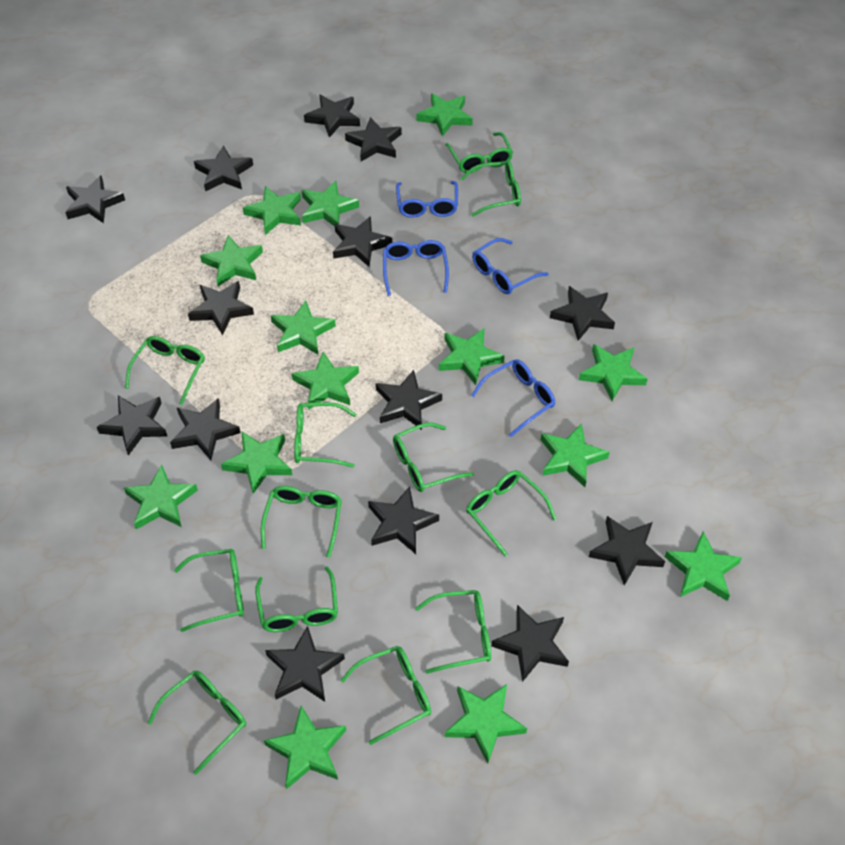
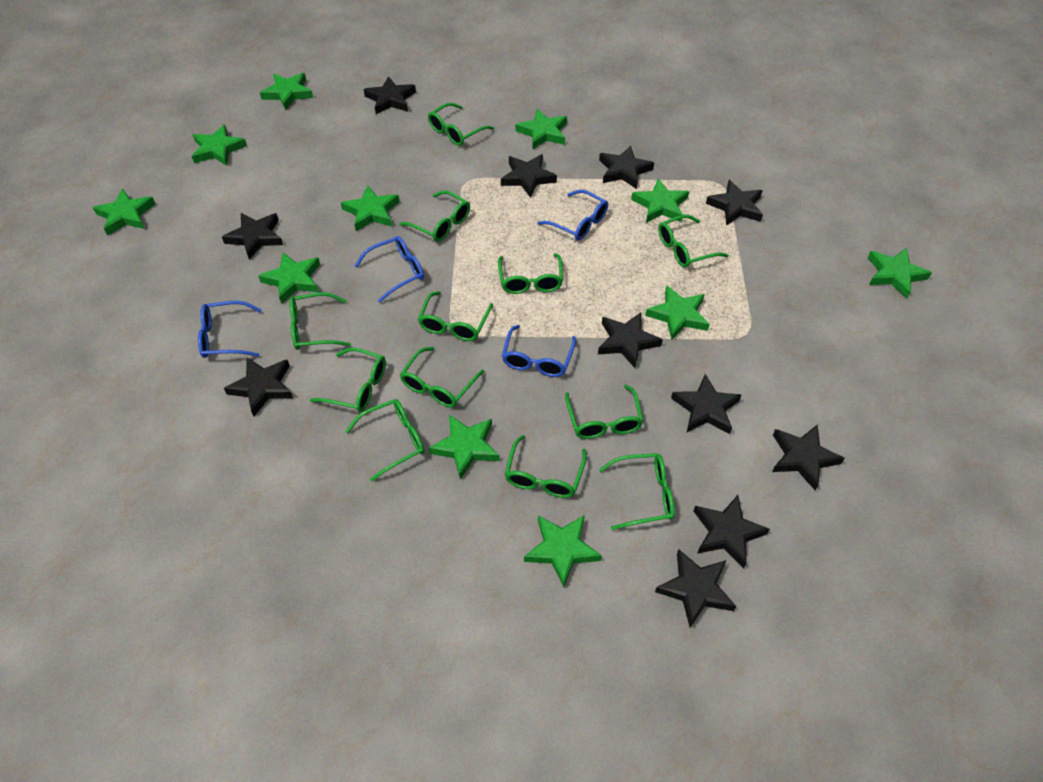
black star: [65,175,125,223] [97,395,167,456] [170,398,241,460] [188,281,254,335] [194,146,253,191] [265,626,345,702] [304,95,360,138] [333,216,392,267] [345,117,402,161] [368,486,439,554] [376,370,442,430] [491,605,569,682] [550,286,615,341] [589,516,665,586] = 14 -> [222,213,283,260] [224,358,293,416] [364,76,416,114] [501,154,557,198] [598,312,663,368] [599,146,654,189] [655,549,736,628] [671,374,741,434] [693,495,770,568] [706,180,763,226] [772,424,845,491] = 11
green star: [124,464,198,529] [200,235,263,286] [221,432,292,494] [243,186,301,235] [264,706,346,789] [271,301,336,354] [292,352,359,410] [302,181,359,227] [417,93,473,136] [439,328,504,385] [445,684,527,763] [541,423,610,487] [579,344,647,401] [665,532,742,601] = 14 -> [92,188,155,236] [192,124,247,166] [258,252,320,304] [260,73,313,110] [341,185,399,231] [428,415,500,480] [515,109,567,149] [524,515,602,588] [631,178,689,223] [645,285,710,340] [868,248,932,298] = 11

